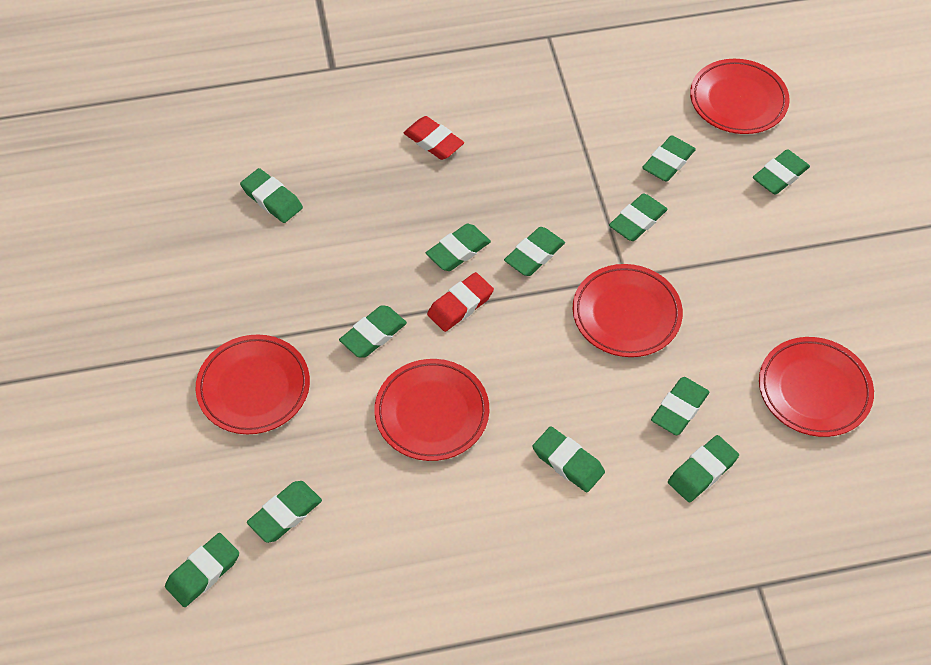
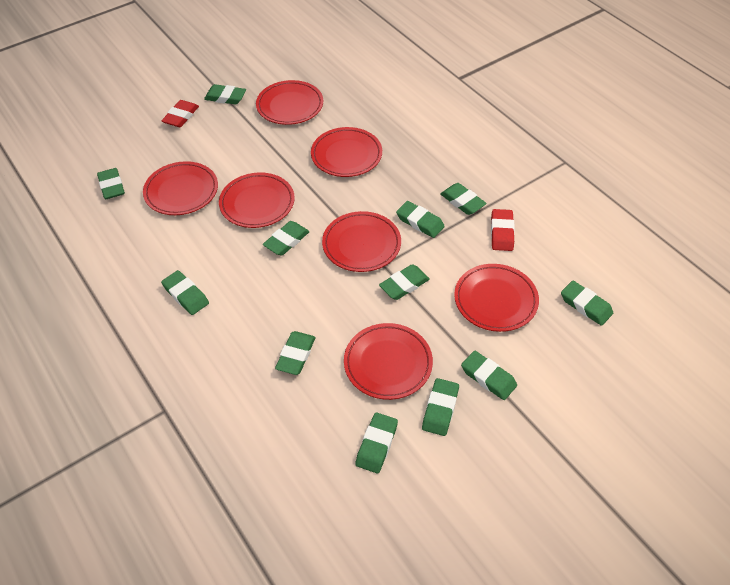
red plate: [196,335,310,434] [374,359,489,461] [573,264,683,357] [690,59,790,134] [759,337,874,437] = 5 -> [143,161,218,215] [219,172,295,228] [256,80,323,125] [311,127,382,177] [322,211,401,272] [344,323,433,400] [454,264,539,332] = 7

